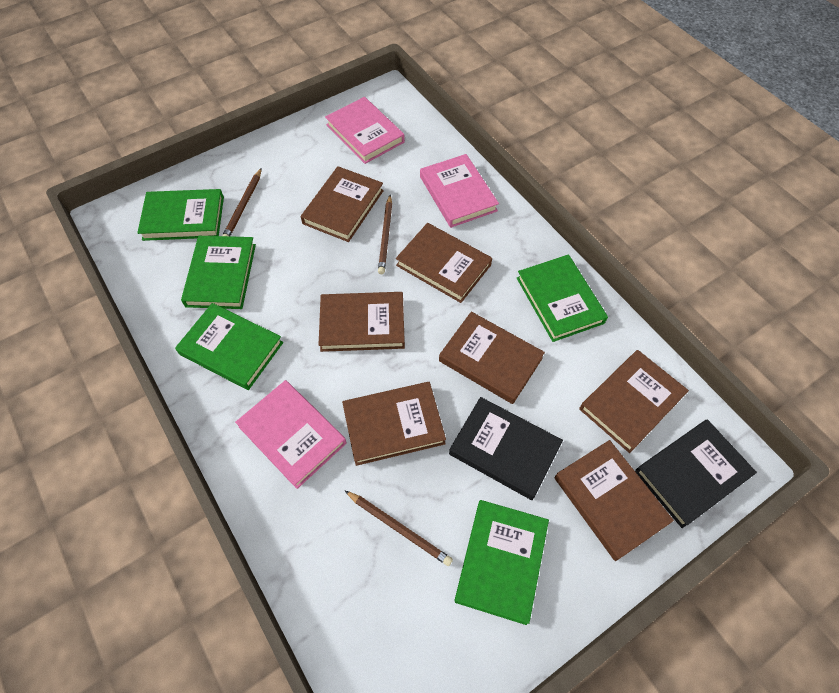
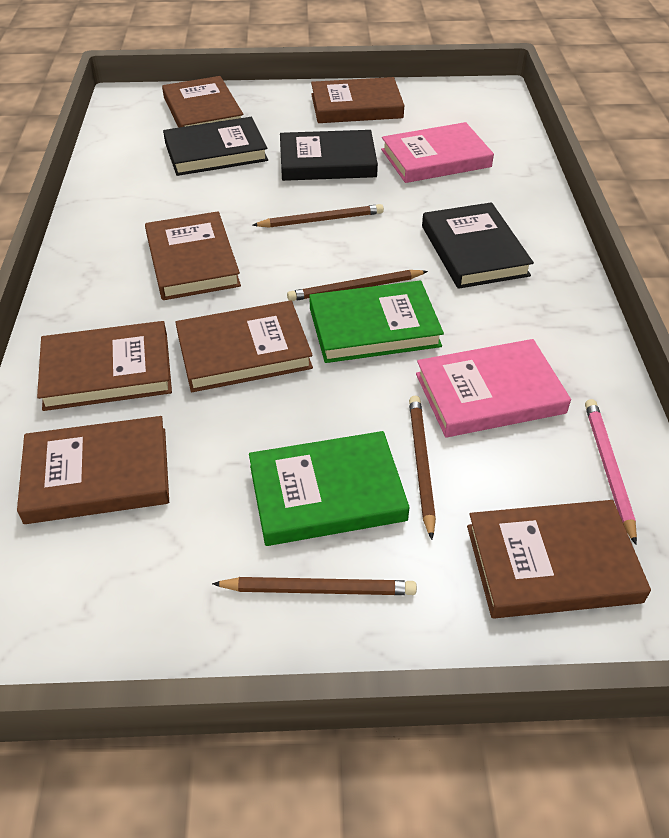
black book: [449,397,563,500] [635,419,757,528] = 2 -> [163,117,268,176] [280,130,378,181] [422,202,534,289] = 3
brown pencil: [222,168,262,236] [344,490,453,566] [378,195,392,274] = 3 -> [212,577,417,595] [252,204,384,228] [287,270,428,301] [409,396,436,540] = 4
green book: [137,189,224,241] [175,303,283,390] [181,236,256,309] [454,500,549,625] [517,255,608,342] = 5 -> [249,431,410,546] [309,280,444,363] = 2
pink book: [235,380,347,489] [325,97,405,164] [420,154,499,228] = 3 -> [381,122,494,183] [416,339,571,437] = 2
pink pencil: none = 0 -> [585,399,637,545] = 1

